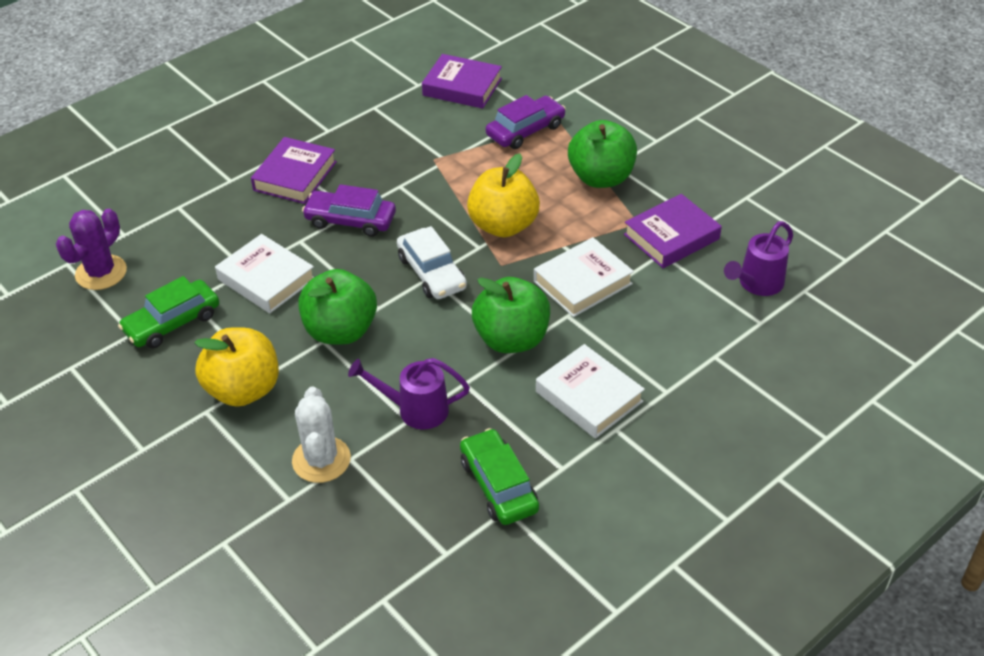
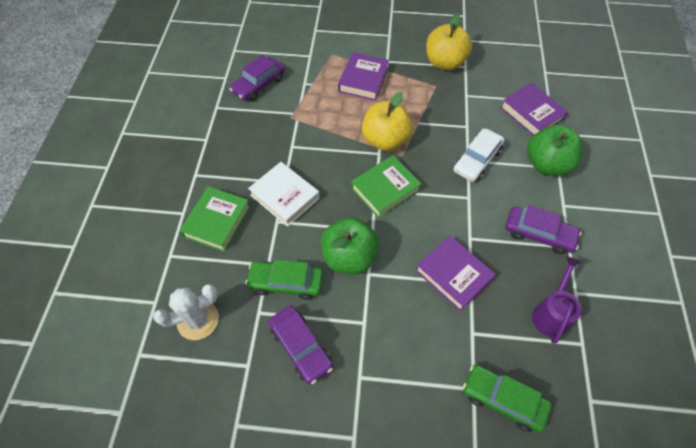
green apple: [298,269,377,345] [472,277,550,353] [568,120,637,188] = 3 -> [321,217,380,274] [527,125,583,176] = 2
green book: none = 0 -> [180,186,251,252] [351,155,422,218] = 2
purple cactus: [56,209,127,290] = 1 -> none = 0
purple car: [302,184,396,237] [486,95,566,149] = 2 -> [229,55,285,101] [268,306,333,384] [505,205,582,254] = 3
purple watering can: [348,358,470,430] [724,221,793,296] = 2 -> [532,256,582,344] = 1
white book: [215,234,314,313] [534,237,634,317] [536,344,645,439] = 3 -> [248,162,320,227] = 1

